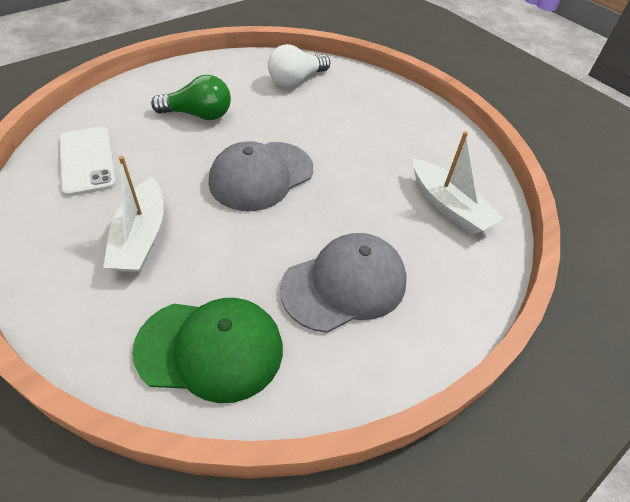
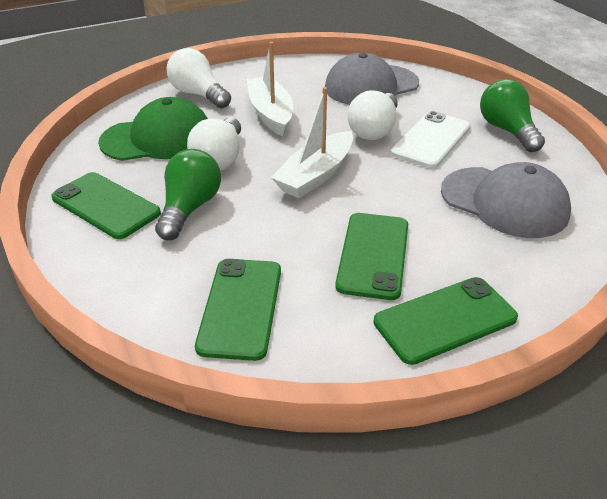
green light bulb: [151,75,231,120] = 1 -> [155,149,221,240] [480,79,545,152] = 2
green phone: none = 0 -> [51,172,161,239] [195,259,281,361] [335,213,408,300] [373,277,518,365] = 4
white light bulb: [268,44,330,87] = 1 -> [167,48,231,109] [187,117,241,170] [348,90,398,140] = 3

